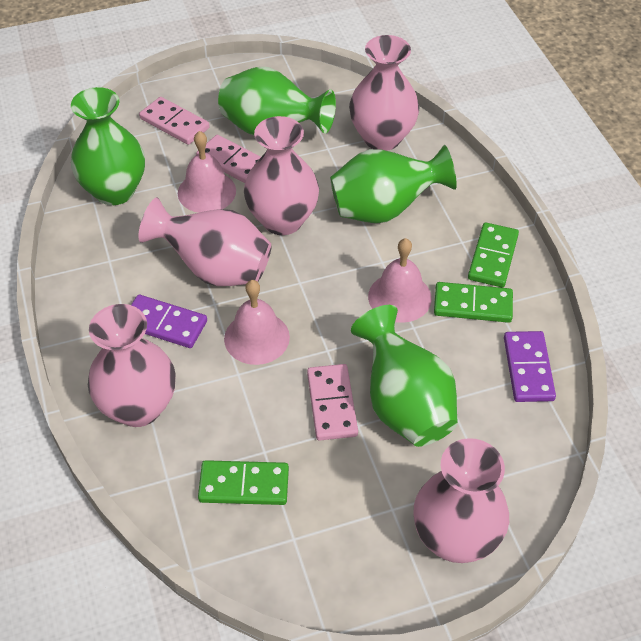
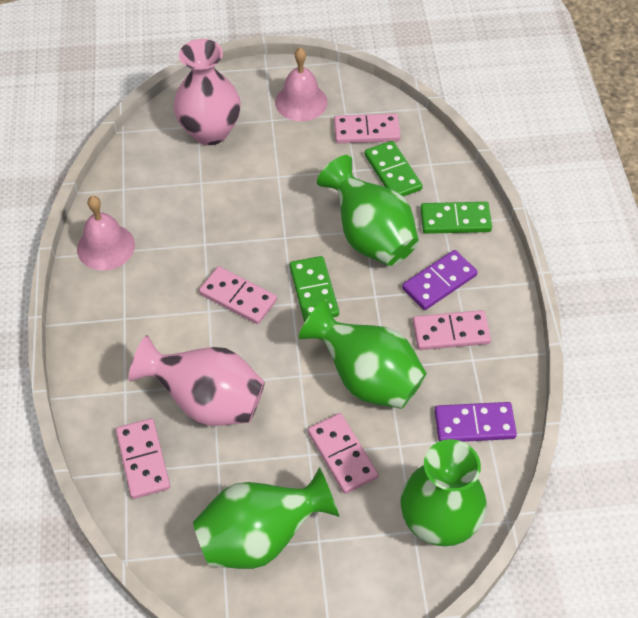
pink bell: [178,131,236,213] [224,280,290,365] [368,238,432,323] = 3 -> [77,196,135,271] [275,47,327,121] = 2
pink domino: [139,97,210,145] [196,135,261,183] [307,364,358,441] = 3 -> [116,418,170,499] [199,266,277,324] [308,413,378,494] [334,114,401,143] [413,310,491,350] = 5
pink vase: [88,304,176,427] [138,197,272,286] [244,116,319,235] [349,35,419,151] [413,438,509,563] = 5 -> [128,335,265,426] [173,39,241,145] = 2

